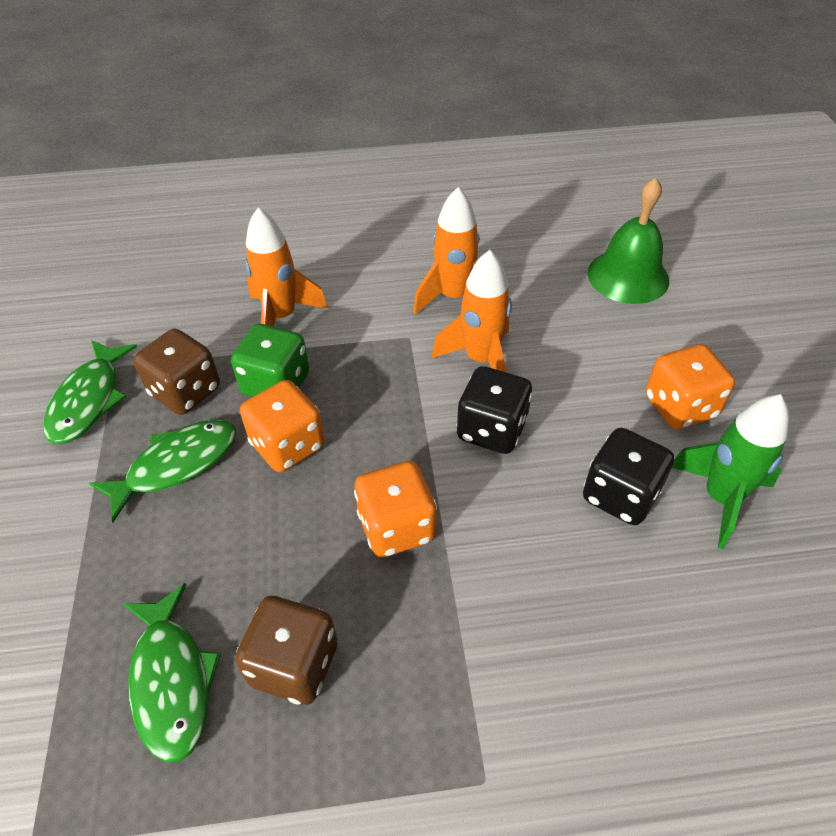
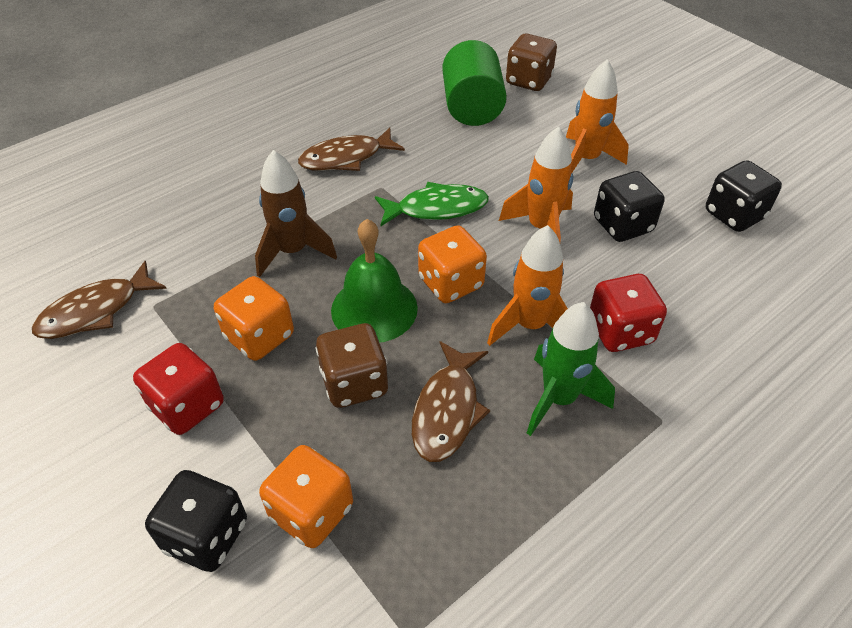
black dice: [456,366,533,454] [583,428,674,525] = 2 -> [145,470,247,572] [594,171,665,242] [706,160,782,232] = 3
brown fish: none = 0 -> [32,261,167,339] [298,128,405,171] [412,341,490,462] = 3
brown rocket: none = 0 -> [255,150,337,277] = 1
green cylinder: none = 0 -> [442,40,507,126] = 1
green dice: [231,324,309,397] = 1 -> none = 0
green fish: [44,340,137,444] [89,420,237,522] [123,583,221,763] = 3 -> [375,182,489,226] = 1
red dice: none = 0 -> [133,343,224,435] [590,274,667,352] = 2

